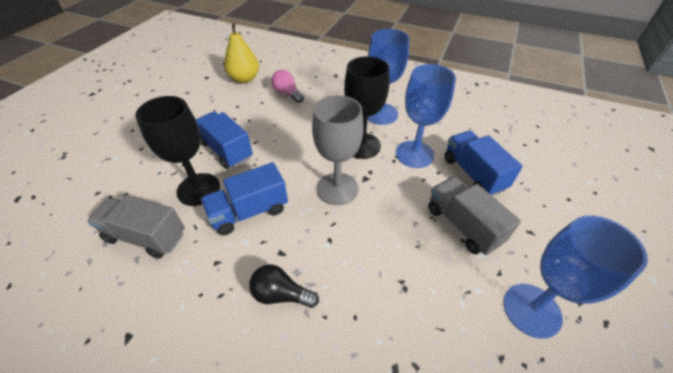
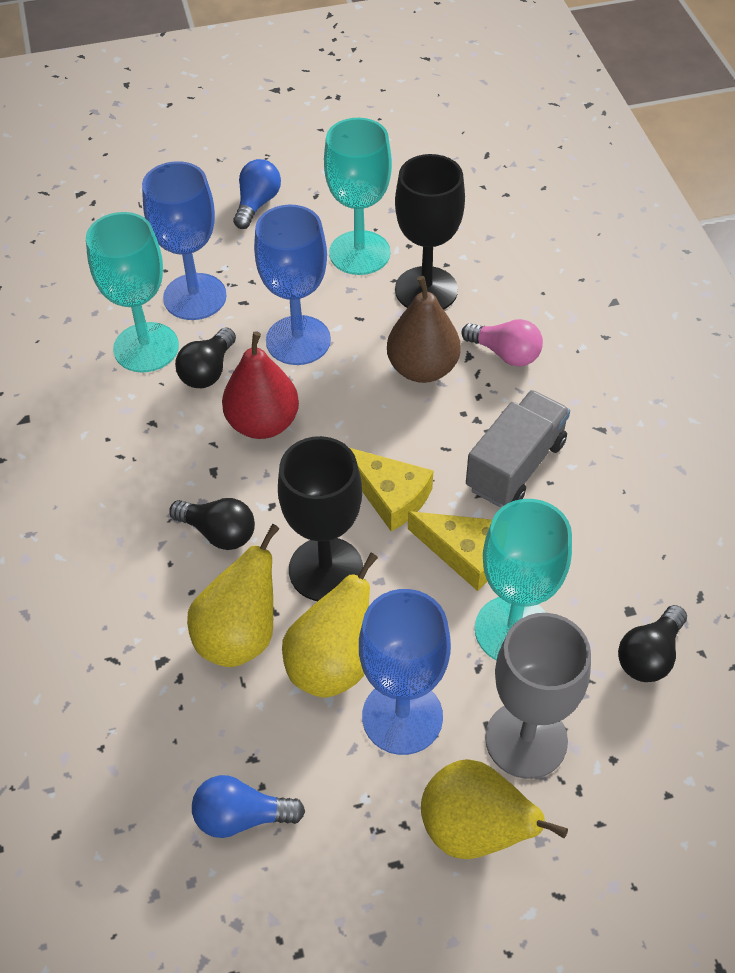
black light bulb: [249,265,319,308] = 1 -> [169,498,255,550] [175,327,236,388] [618,605,687,682] = 3
blue light bulb: none = 0 -> [192,775,305,838] [233,159,281,229] = 2
blue truck: [196,112,253,169] [201,162,288,235] [444,131,523,196] = 3 -> none = 0
brown pear: none = 0 -> [387,276,461,383] = 1
grey truck: [87,195,185,259] [428,177,521,255] = 2 -> [466,390,570,507] = 1
red pear: none = 0 -> [222,331,299,439] = 1
turquoise goblet: none = 0 -> [86,212,179,372] [324,118,392,275] [475,499,572,661] = 3
yellow cheese: none = 0 -> [350,448,433,532] [408,511,492,591] = 2
yellow pear: [224,23,259,83] = 1 -> [187,524,280,667] [282,553,378,698] [421,759,568,859] = 3

